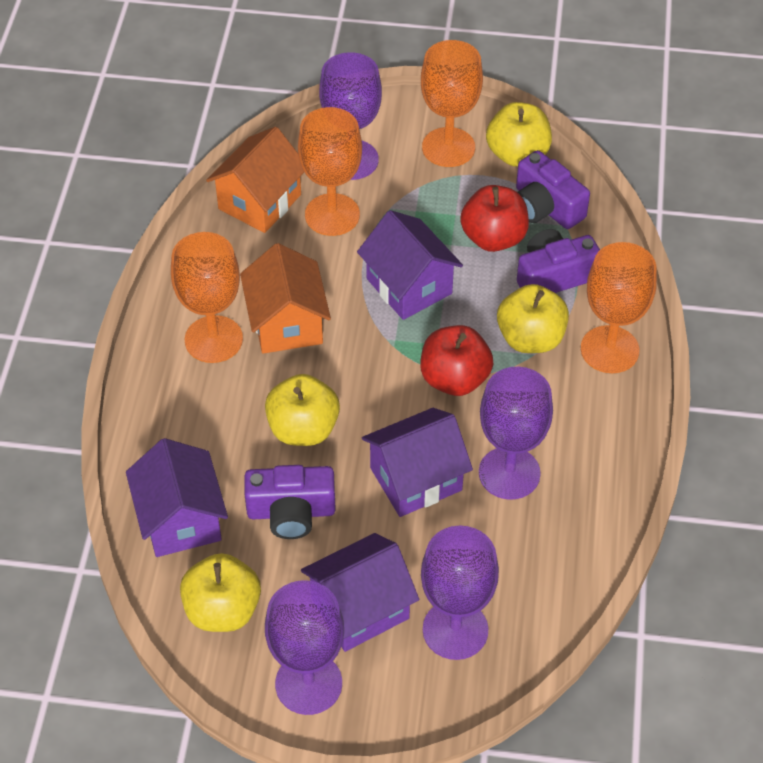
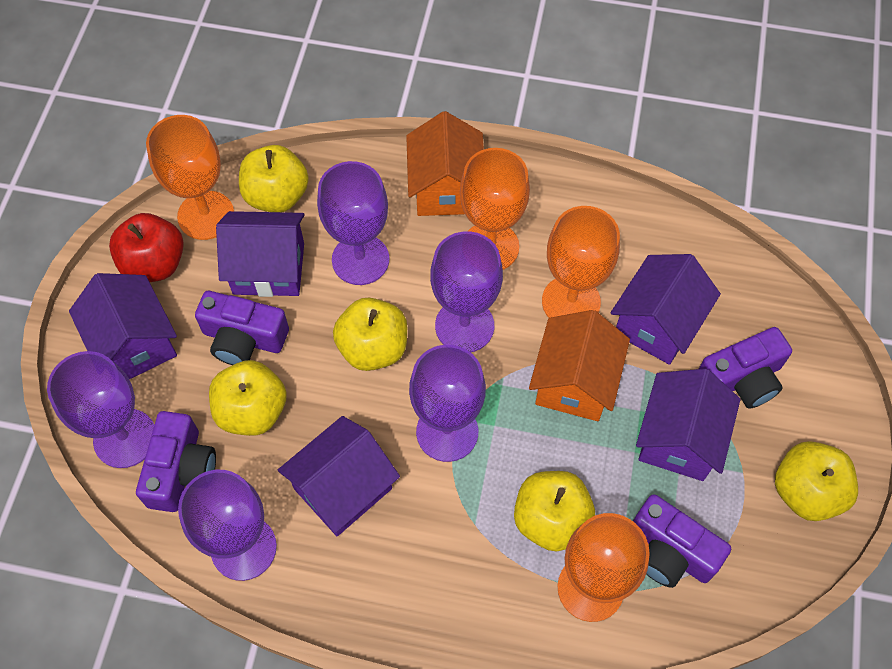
purple camera: [244,465,336,539] [516,150,590,229] [517,229,600,293] = 3 -> [136,411,216,512] [195,291,289,365] [633,494,731,588] [699,327,792,409] = 4
purple goblet: [265,580,344,715] [319,52,382,180] [421,525,499,660] [479,367,553,500] = 4 -> [47,351,154,468] [178,470,277,581] [317,161,389,285] [409,345,486,462] [430,231,503,352] = 5
purple house: [126,438,228,557] [301,533,419,652] [357,210,463,320] [362,408,473,517] = 4 -> [69,273,177,379] [216,211,305,297] [278,416,400,536] [611,254,721,365] [636,369,741,481] = 5
red apple: [420,325,493,396] [460,185,529,252] = 2 -> [109,213,184,282] = 1
yellow apple: [180,553,261,632] [265,374,340,446] [486,102,552,167] [497,284,569,353] = 4 -> [209,360,287,436] [239,145,309,212] [333,298,407,371] [514,471,595,551] [775,441,858,521] = 5

